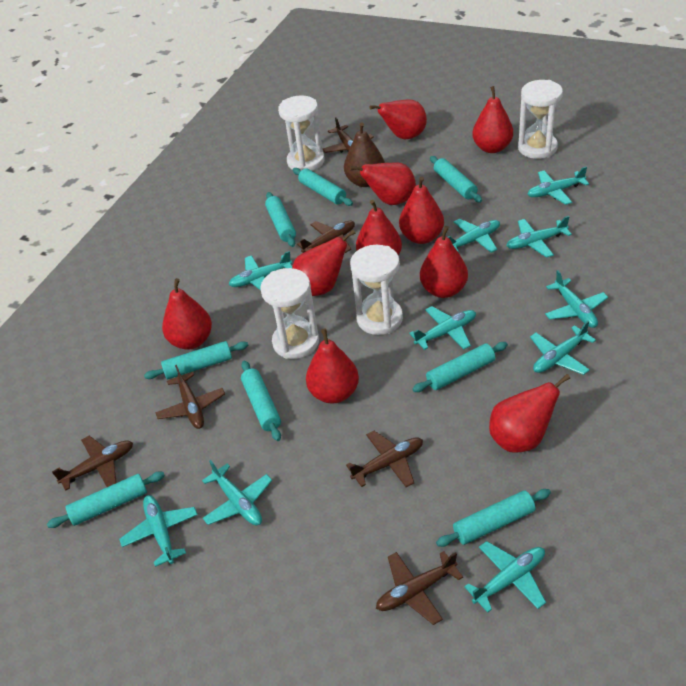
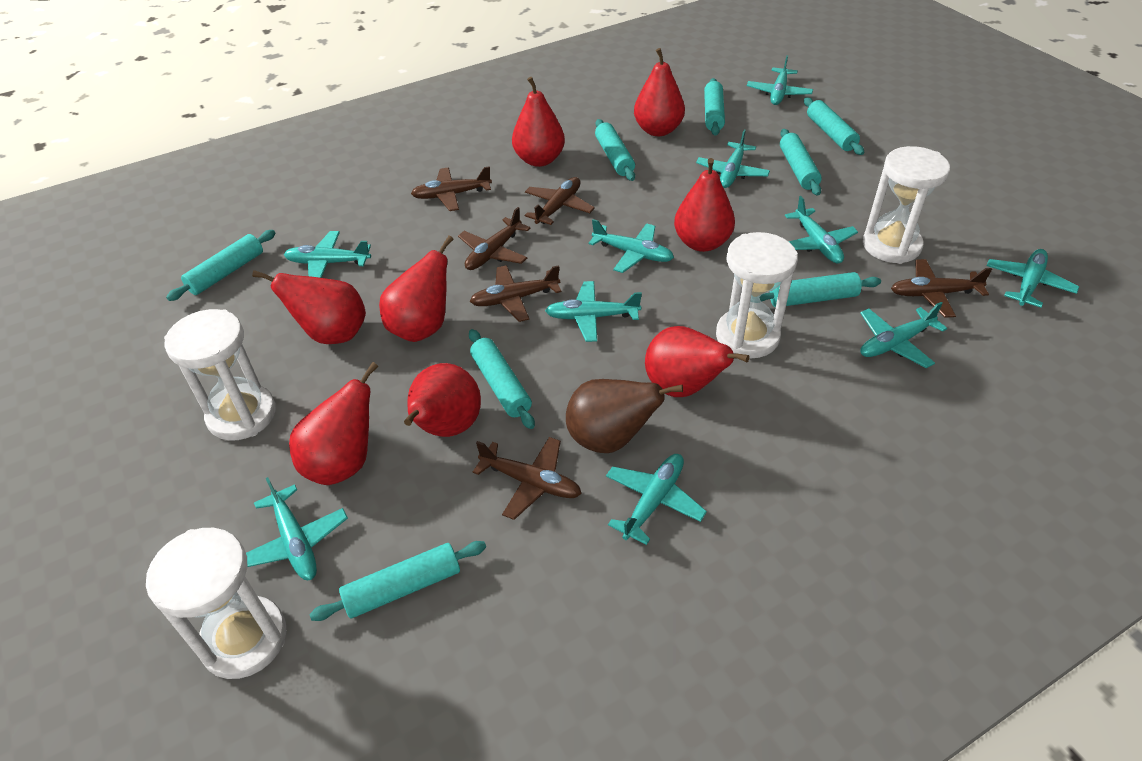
red pear: [162,278,212,350] [292,230,356,296] [306,328,359,404] [350,162,416,205] [356,200,402,256] [369,99,427,139] [399,177,444,244] [420,226,468,298] [472,86,513,153] [489,374,570,453] = 10 -> [252,270,366,344] [289,362,379,485] [379,235,454,342] [404,363,481,437] [512,77,565,167] [634,48,685,136] [645,326,750,397] [674,158,735,252] = 8

